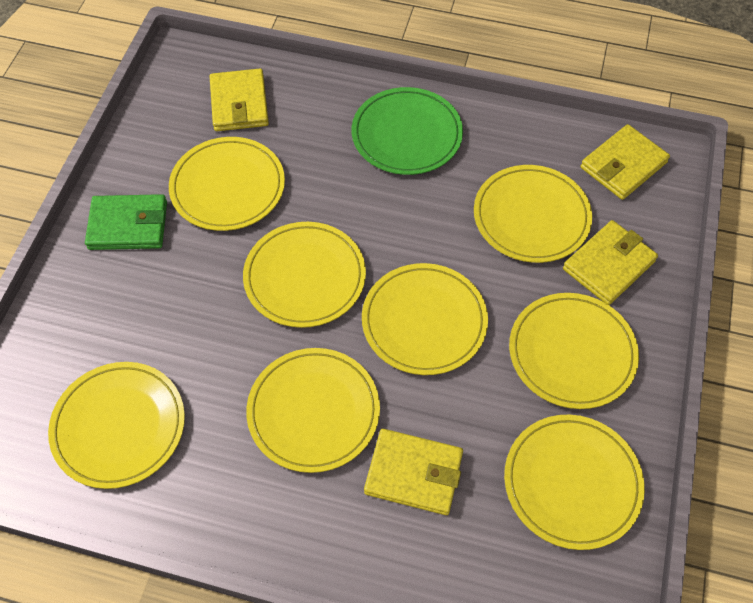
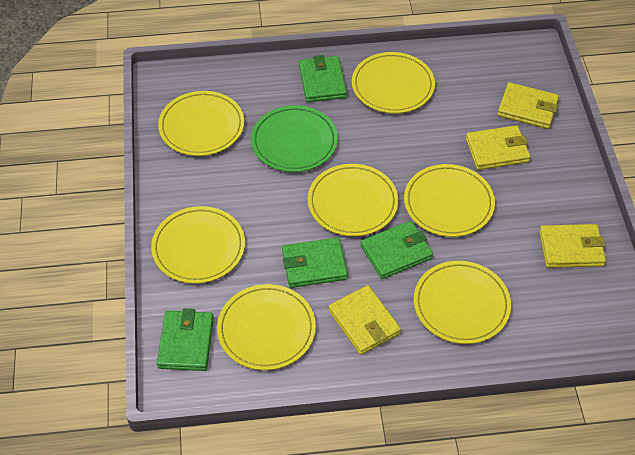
green wallet: [85,194,167,250] = 1 -> [157,308,214,371] [282,237,348,288] [299,55,347,102] [361,221,433,279] = 4
yellow plate: [48,362,185,489] [169,137,285,231] [243,222,366,328] [246,348,380,473] [362,263,488,375] [474,165,592,263] [504,414,645,550] [509,293,639,409] = 8 -> [151,206,245,284] [158,91,244,156] [217,284,316,370] [308,164,398,236] [352,52,435,113] [404,164,495,237] [414,261,511,344] = 7

